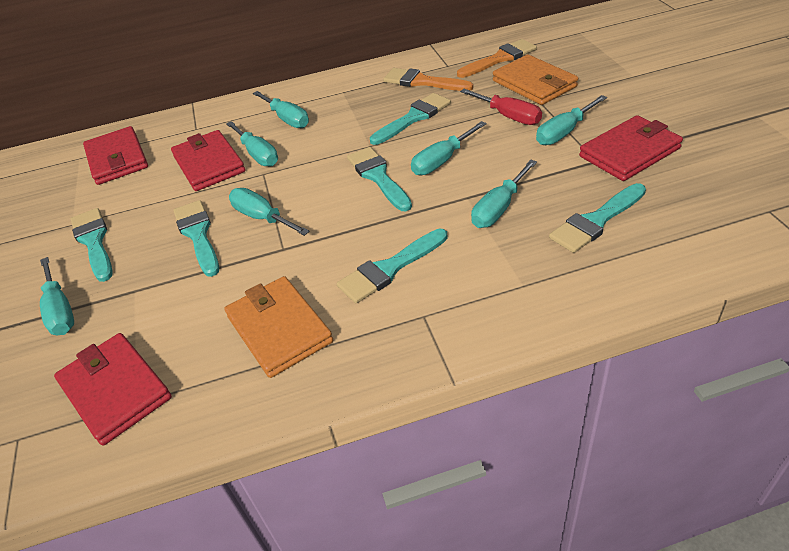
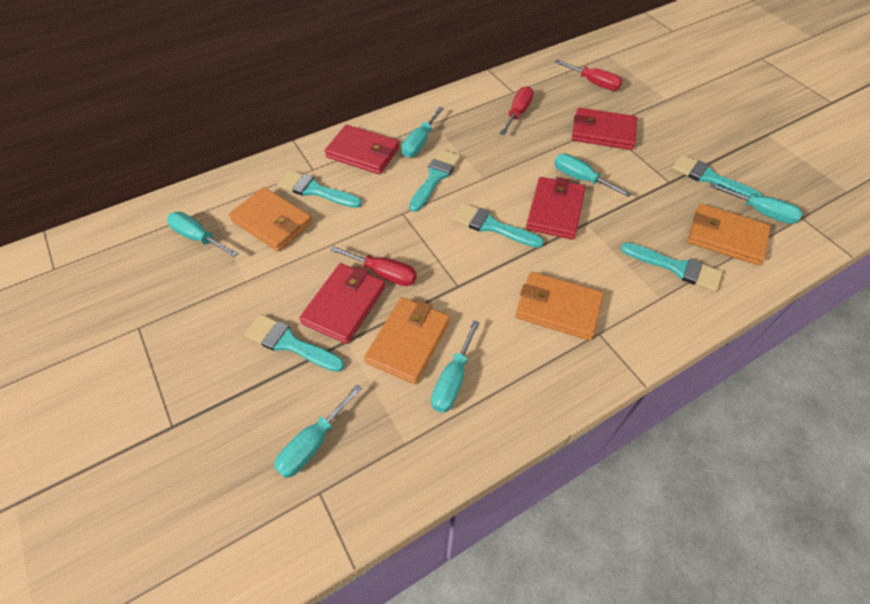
orange brush: [383,68,473,91] [457,39,537,78] = 2 -> none = 0
orange wallet: [224,276,333,378] [493,55,578,105] = 2 -> [229,187,312,251] [364,297,450,384] [516,272,604,340] [688,204,771,265] = 4
red screwdriver: [460,89,542,125] = 1 -> [330,246,417,286] [500,86,534,135] [555,60,622,91] = 3
turquoise screwdriver: [40,257,74,335] [226,121,278,167] [229,188,310,236] [253,91,309,128] [411,121,487,175] [471,160,537,228] [536,95,607,145] = 7 -> [167,212,238,257] [274,384,362,478] [402,107,444,157] [431,320,480,413] [554,154,632,197] [710,183,802,224] = 6

